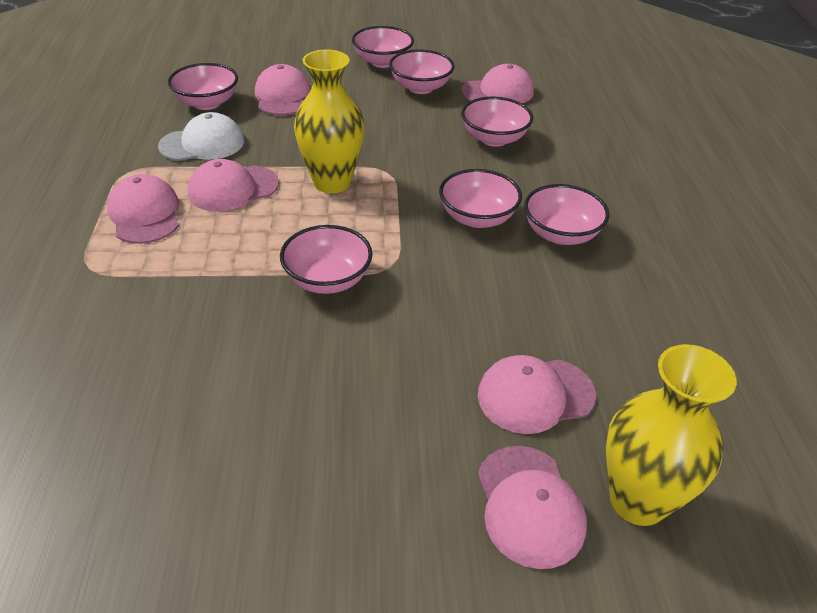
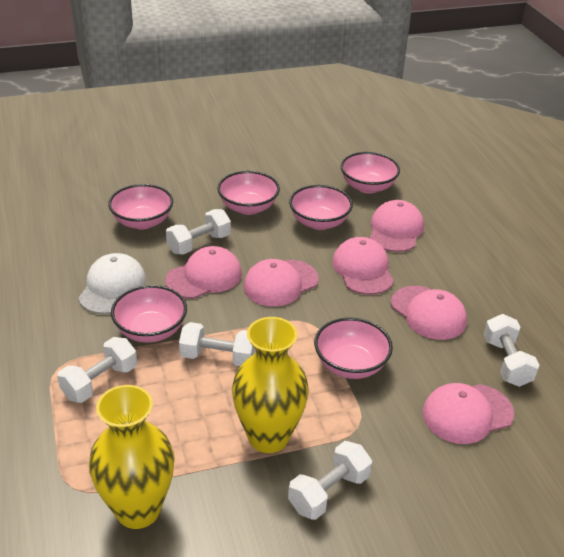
pink bowl: [168,63,238,110] [280,225,372,294] [352,26,414,68] [389,50,455,94] [439,169,522,228] [461,96,533,147] [524,184,609,245] = 7 -> [108,184,173,230] [111,285,187,343] [217,171,280,215] [289,185,353,230] [314,317,393,379] [340,152,400,193] = 6
white dumbbell: none = 0 -> [57,337,137,403] [166,209,231,255] [179,322,256,366] [288,441,372,520] [483,314,539,387] = 5

